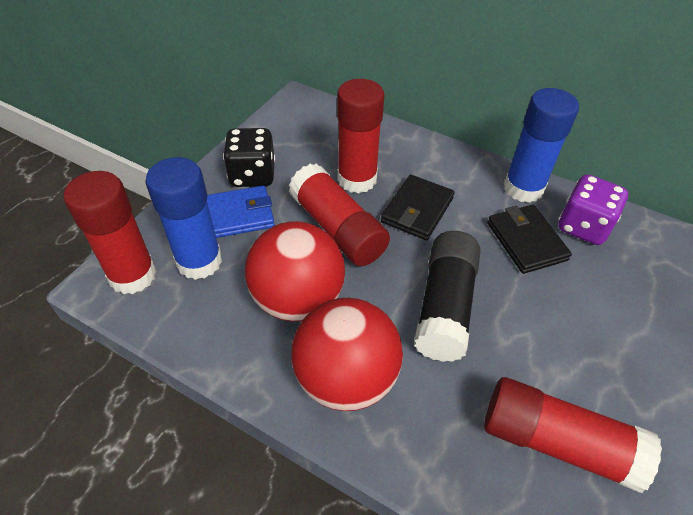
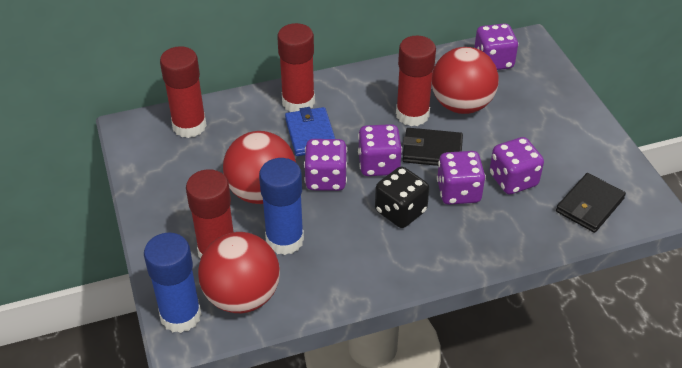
black glue stick: [414,231,481,362] = 1 -> none = 0
purple dice: [558,174,628,245] = 1 -> [304,139,347,191] [358,124,402,176] [437,151,486,205] [474,23,518,70] [490,137,544,194] = 5
red ball: [245,221,345,321] [292,298,403,411] = 2 -> [198,232,280,313] [223,131,296,204] [432,47,499,114] = 3

